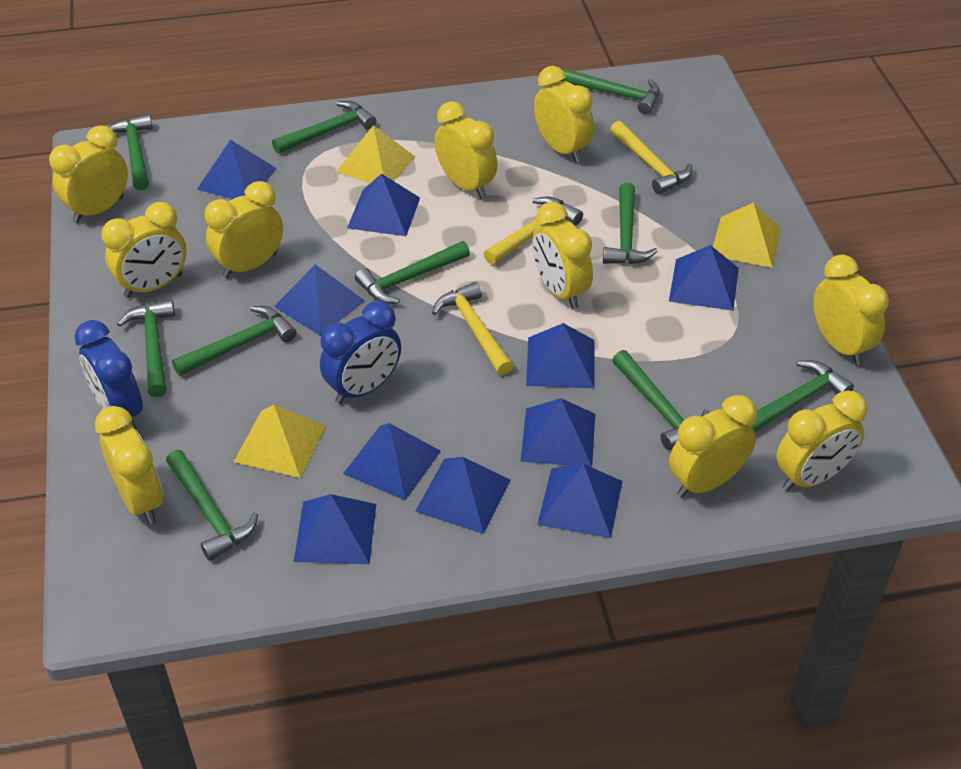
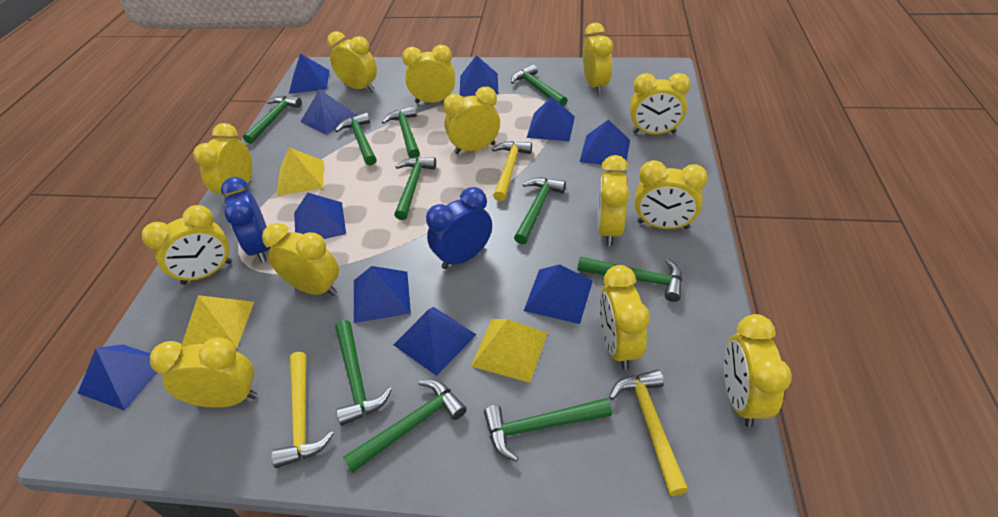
yellow clock: [49,125,128,223] [95,406,163,524] [101,202,186,298] [205,181,283,278] [435,101,497,199] [532,202,593,309] [534,66,594,162] [669,395,757,498] [776,391,867,491] [813,255,889,365] = 10 -> [142,205,232,285] [150,337,257,408] [193,123,252,203] [262,223,339,296] [327,31,377,92] [402,45,455,103] [443,87,500,154] [583,23,613,95] [597,155,630,246] [599,265,650,370] [630,73,690,134] [635,160,708,229] [724,314,792,427] = 13

